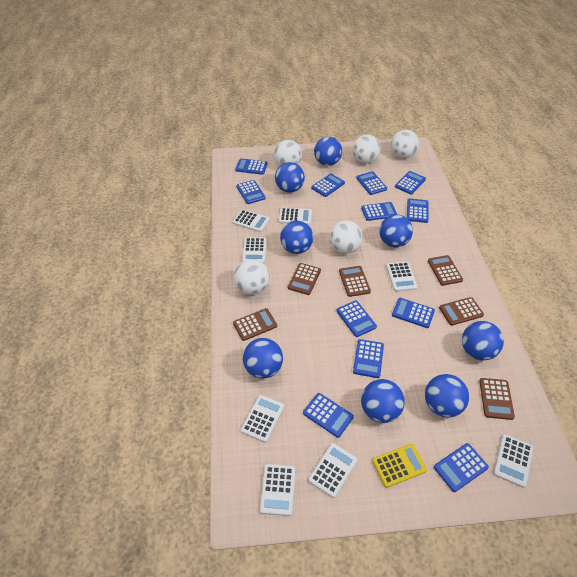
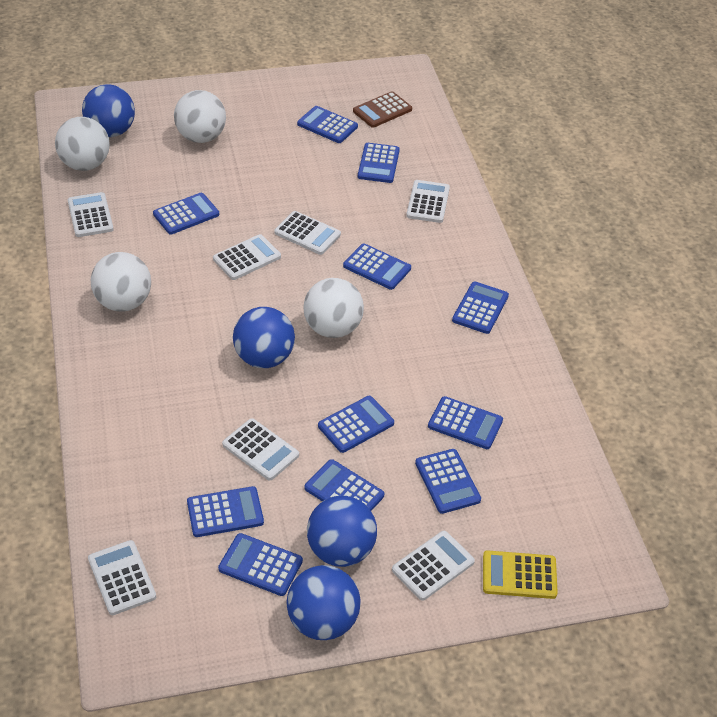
blue ball: [243,338,283,379] [275,162,305,193] [280,221,313,254] [314,137,342,166] [361,379,405,423] [379,214,413,248] [425,374,469,418] [462,321,504,360] = 8 -> [82,84,135,137] [233,307,295,368] [287,565,361,640] [307,496,377,567] = 4
blue calculator: [235,158,268,175] [236,180,266,204] [303,393,354,438] [311,174,345,197] [336,300,377,337] [353,339,384,378] [356,171,387,195] [361,202,397,221] [392,298,435,328] [395,171,426,195] [407,198,429,223] [434,443,489,492] = 12 -> [153,193,219,235] [187,486,264,537] [218,533,303,596] [297,106,358,143] [305,459,384,511] [318,396,394,453] [343,243,411,290] [358,143,400,183] [415,449,481,514] [428,396,503,449] [452,282,509,334] = 11
brown calculator: [233,308,277,341] [288,263,321,295] [339,266,371,297] [428,255,463,286] [439,297,484,326] [479,378,515,420] = 6 -> [353,91,412,128] = 1
white ball: [234,259,270,295] [274,140,302,166] [329,220,363,254] [352,134,381,163] [391,130,419,158] = 5 -> [55,117,110,171] [91,252,151,312] [174,90,226,143] [303,278,364,338] = 4
white calculator: [233,209,270,232] [241,395,284,443] [242,237,266,264] [260,464,295,516] [279,208,312,225] [309,443,357,498] [386,262,418,291] [494,434,533,488] = 8 -> [68,192,114,237] [88,540,156,615] [213,234,281,280] [222,418,299,480] [274,211,341,255] [392,531,475,601] [406,180,450,223] = 7

